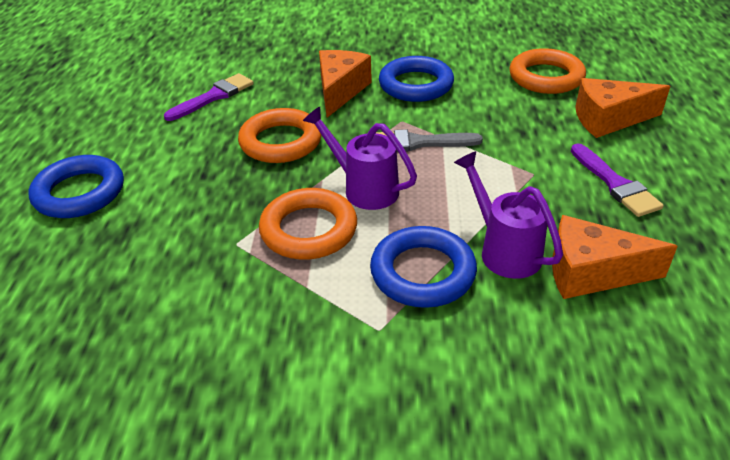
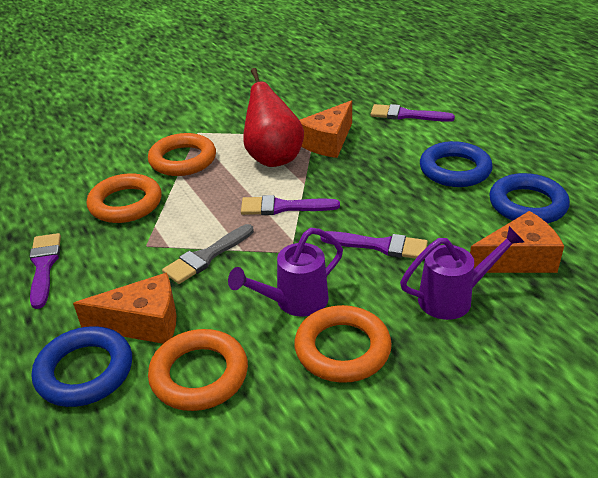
orange ring: [238,108,322,163] [259,188,357,260] [509,48,586,94] = 3 -> [87,173,162,223] [148,133,216,176] [148,329,248,411] [294,305,392,383] = 4
purple brush: [164,73,254,121] [571,143,664,217] = 2 -> [29,233,61,309] [241,195,340,215] [320,231,428,259] [370,104,455,122] = 4
red pear: none = 0 -> [243,68,304,167] = 1

